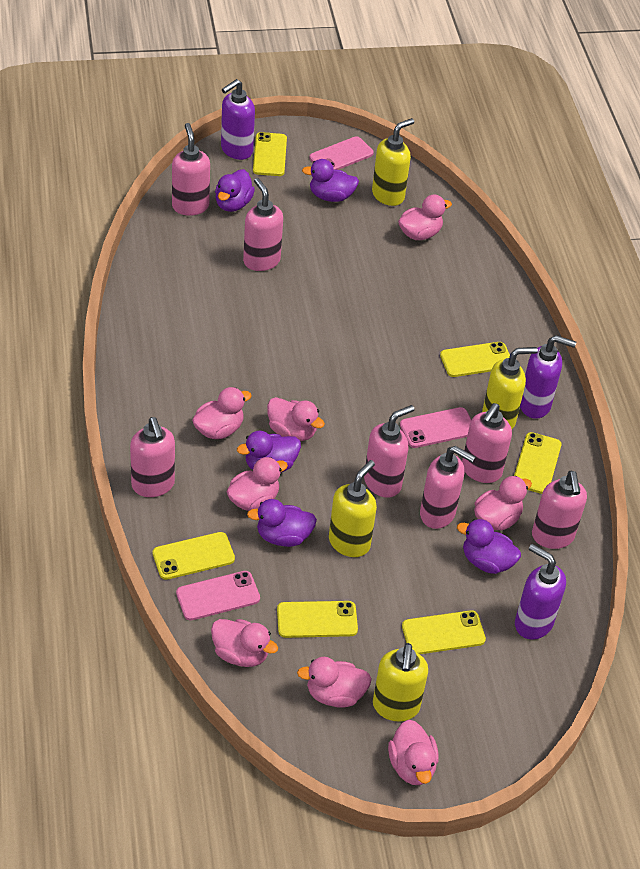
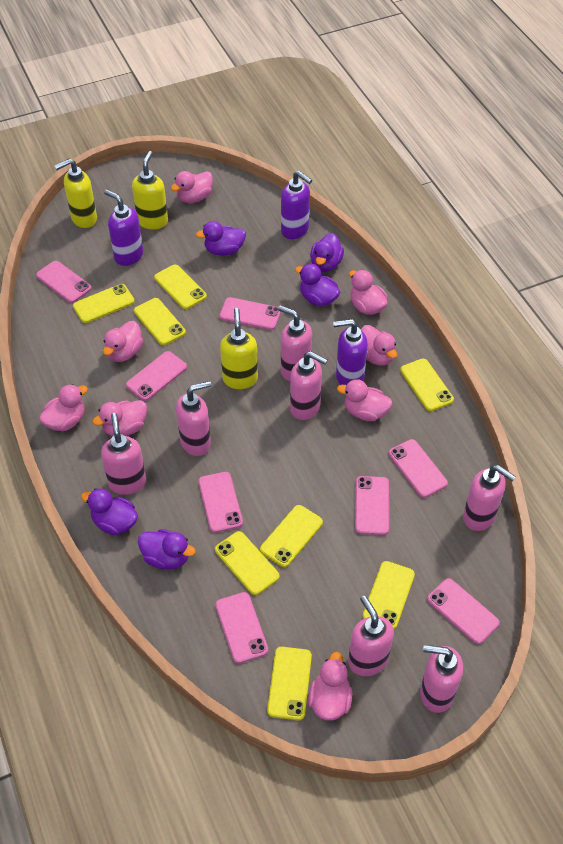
pink phone: [176,571,260,620] [309,136,374,170] [400,407,471,448] = 3 -> [36,261,92,303] [126,351,187,401] [198,472,243,533] [215,592,268,664] [219,297,281,330] [355,476,389,535] [389,439,448,498] [427,578,500,644] = 8
yellow phone: [153,532,235,580] [253,132,287,176] [277,601,358,638] [402,610,486,654] [440,342,510,377] [514,432,561,494] = 6 -> [73,284,135,323] [134,298,186,345] [154,264,207,309] [215,531,280,595] [260,505,323,567] [267,647,312,720] [363,561,415,629] [400,358,454,411] = 8
yellow soap dispenser: [329,460,377,557] [372,118,414,206] [373,643,428,721] [482,347,538,429] = 4 -> [55,159,97,228] [132,151,168,230] [220,308,258,389] = 3

